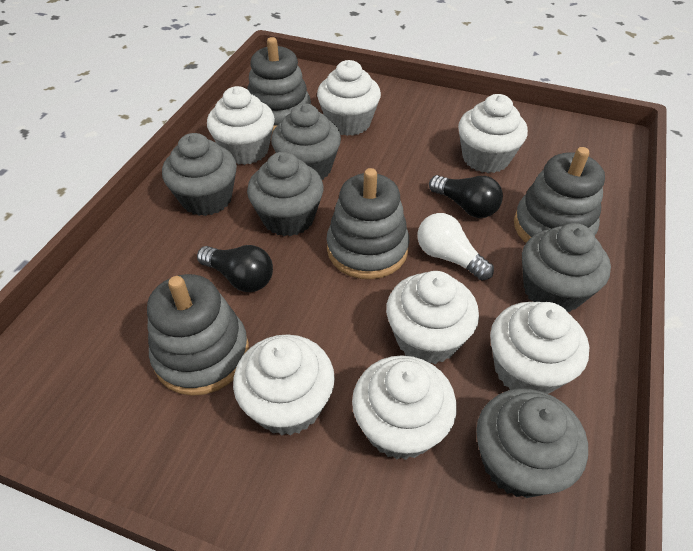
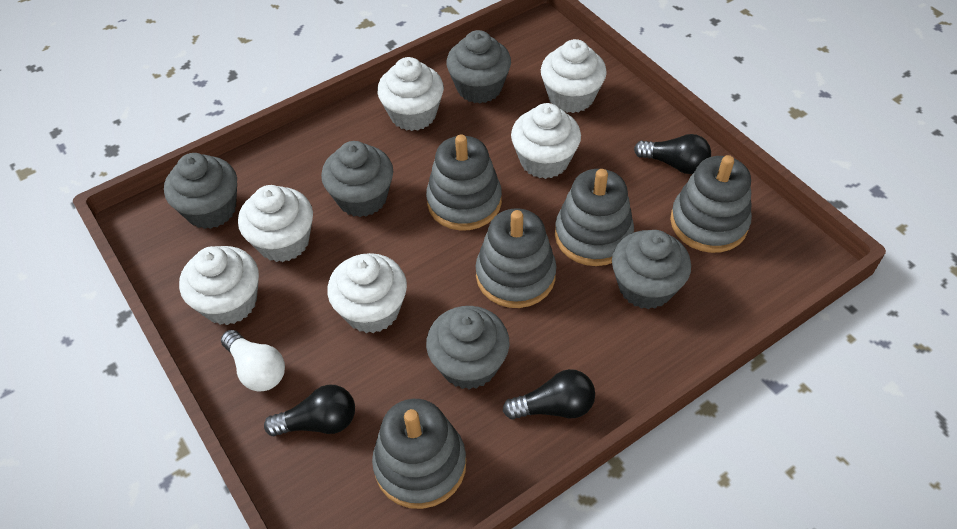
black light bulb: [197,245,273,292] [429,175,503,218] = 2 -> [264,385,355,437] [503,369,595,420] [634,134,711,174] = 3
grey stacking toy: [147,274,249,396] [247,37,311,132] [327,168,409,279] [514,147,605,243] = 4 -> [372,399,466,509] [426,134,502,231] [475,208,556,308] [555,169,634,266] [670,155,752,253] = 5
white cupcake: [207,86,275,165] [233,334,335,436] [317,60,381,136] [352,355,457,460] [386,271,479,364] [458,94,528,173] [490,302,589,394] = 7 -> [179,246,259,325] [238,185,313,262] [327,253,407,333] [377,57,444,131] [511,103,581,179] [541,39,607,113] = 6

